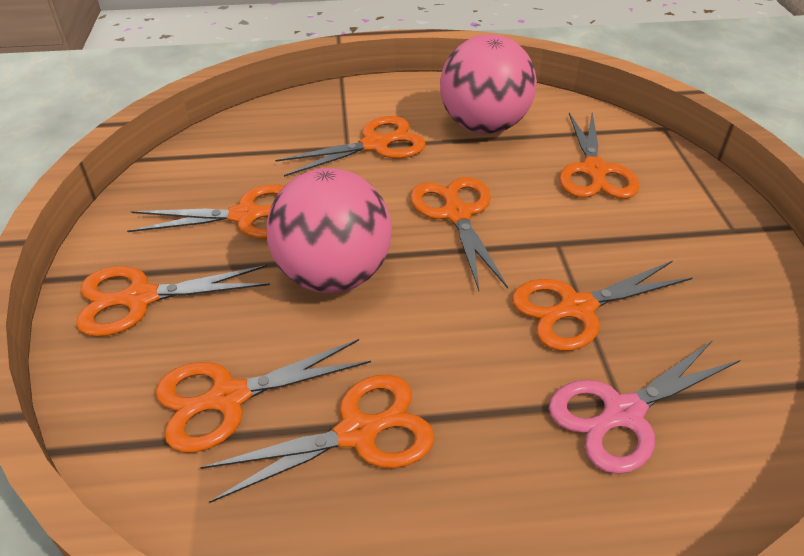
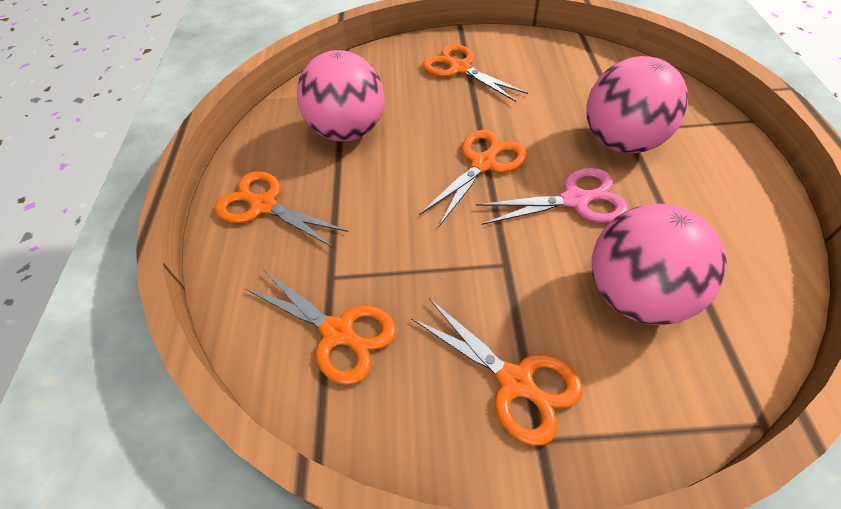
orange scissors: [76,265,270,337] [127,185,285,239] [155,339,371,453] [200,375,434,503] [275,116,426,177] [410,177,508,291] [512,261,693,351] [559,112,639,199] = 8 -> [215,171,348,247] [245,269,397,385] [411,298,583,446] [419,130,527,226] [422,44,528,102] = 5
pink ball: [267,168,392,293] [440,34,537,134] = 2 -> [297,50,385,142] [586,56,688,153] [592,204,727,325] = 3

